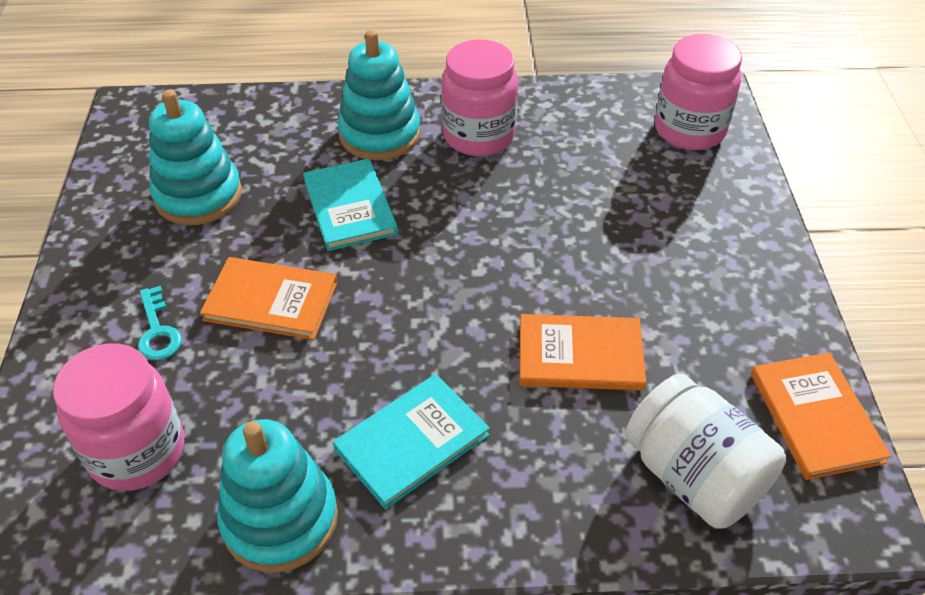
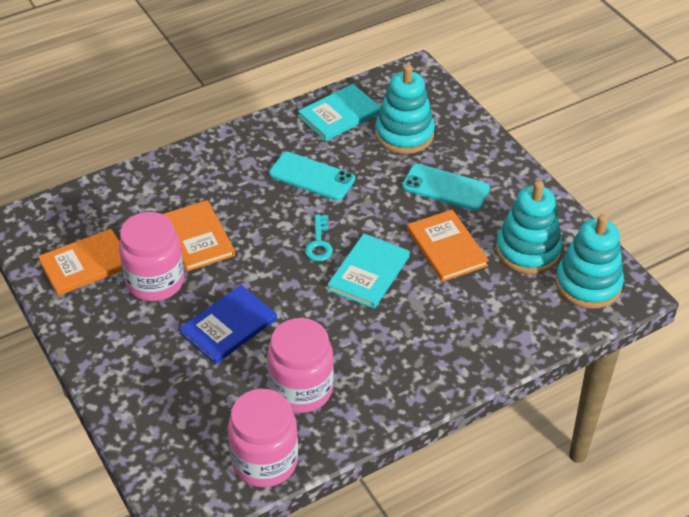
blue book: none = 0 -> [179,285,277,364] = 1
turquoise phone: none = 0 -> [269,152,355,200] [402,164,490,211] = 2
white jar: [625,374,786,528] = 1 -> none = 0

